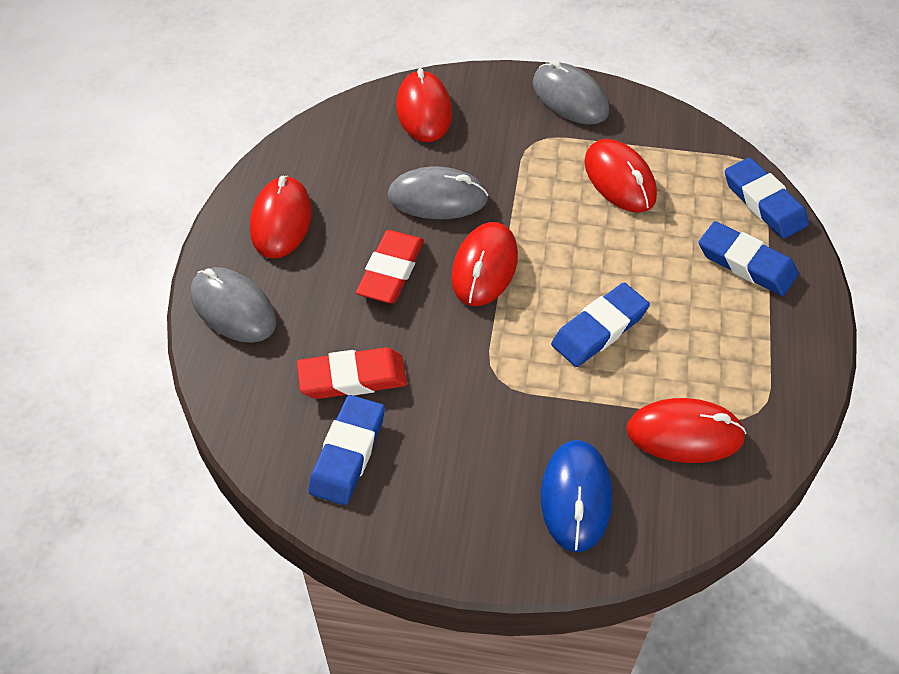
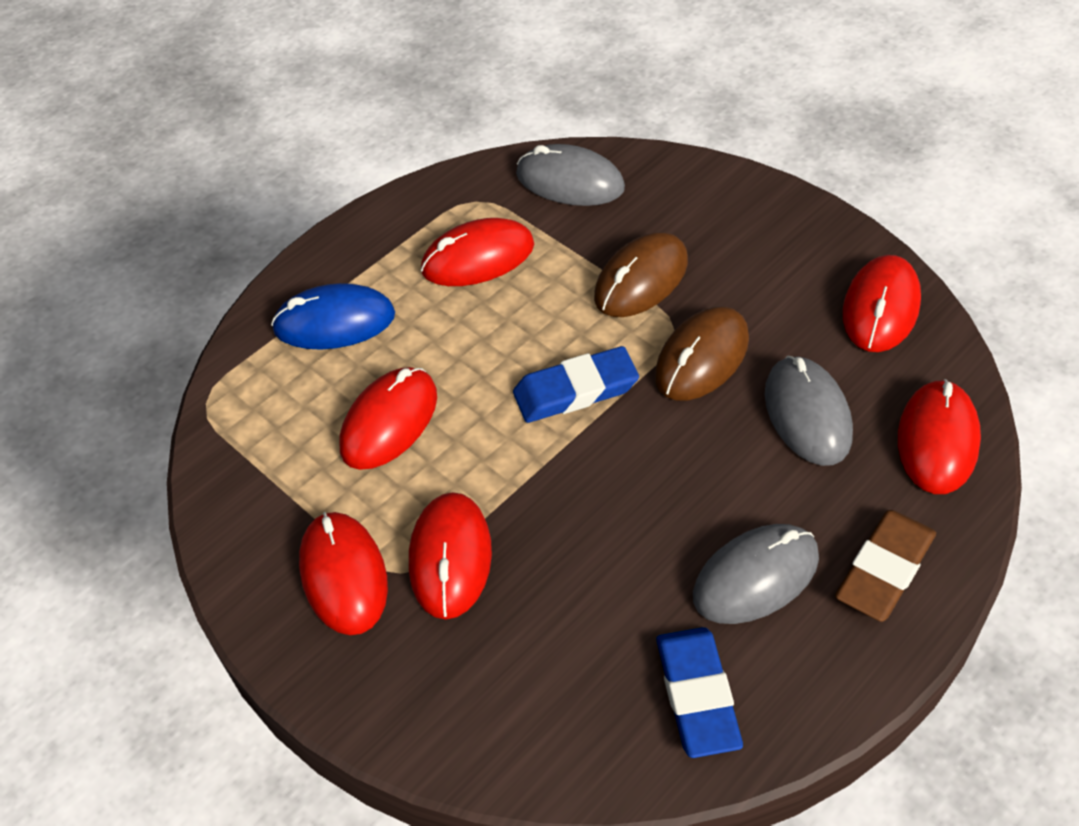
blue eraser: [308,395,385,505] [551,283,650,367] [699,221,798,296] [725,158,809,239] = 4 -> [513,346,639,423] [656,627,743,758] = 2
brown eraser: none = 0 -> [835,510,936,622] = 1
brown mouse: none = 0 -> [594,232,688,317] [655,306,749,401] = 2
red eraser: [297,347,407,399] [356,230,424,303] = 2 -> none = 0
red mouse: [250,176,312,258] [396,68,452,142] [451,222,518,306] [584,139,657,213] [626,398,746,463] = 5 -> [299,512,388,635] [339,367,437,470] [409,492,492,619] [421,218,534,286] [843,255,921,352] [898,379,981,494] = 6

